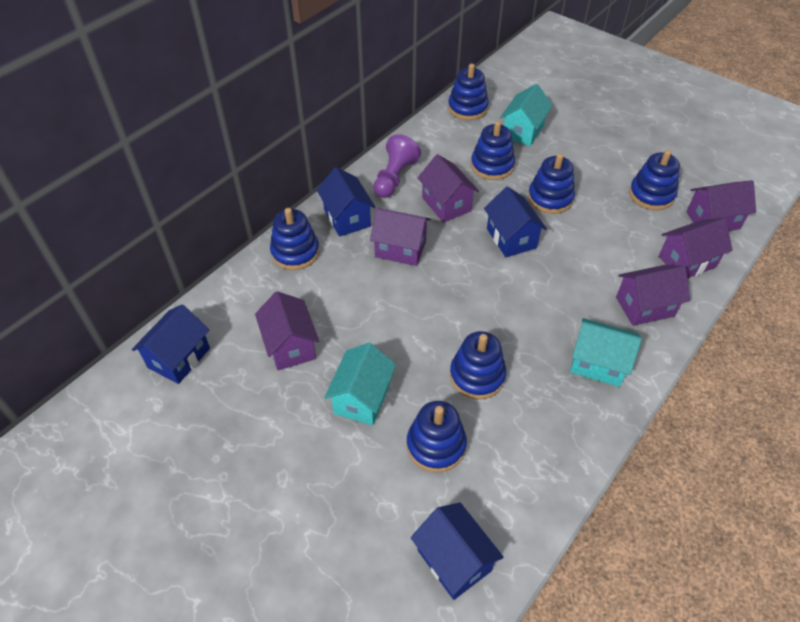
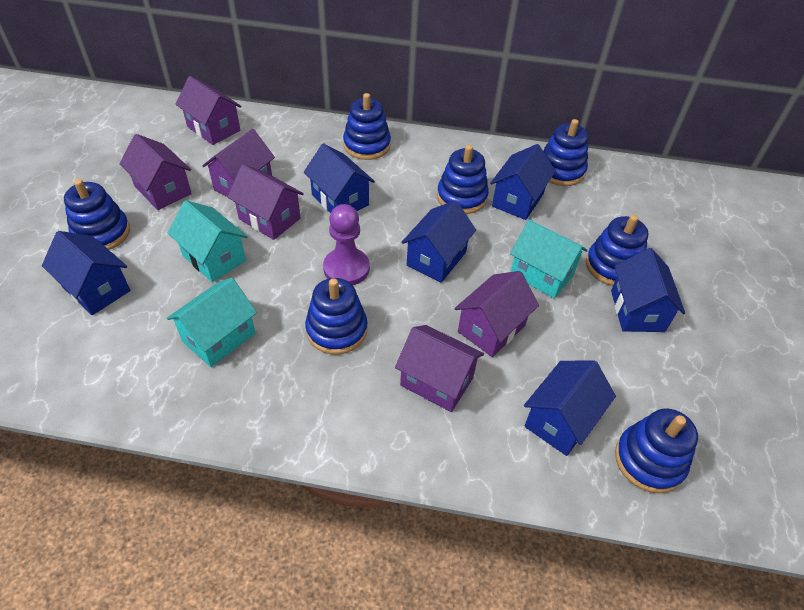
blue house: [132,304,210,384] [317,167,375,237] [411,502,504,600] [484,186,547,257] = 4 -> [42,231,130,315] [304,143,375,213] [401,200,476,283] [490,144,556,220] [524,360,616,456] [611,248,685,332] = 6

